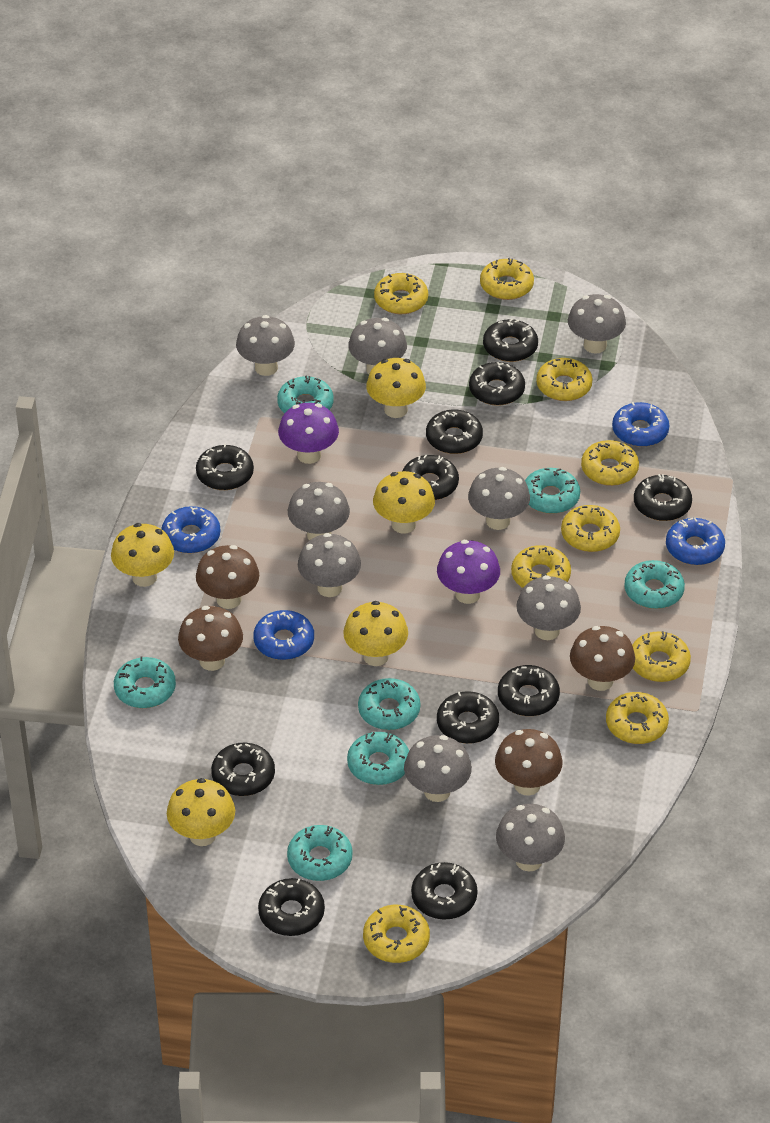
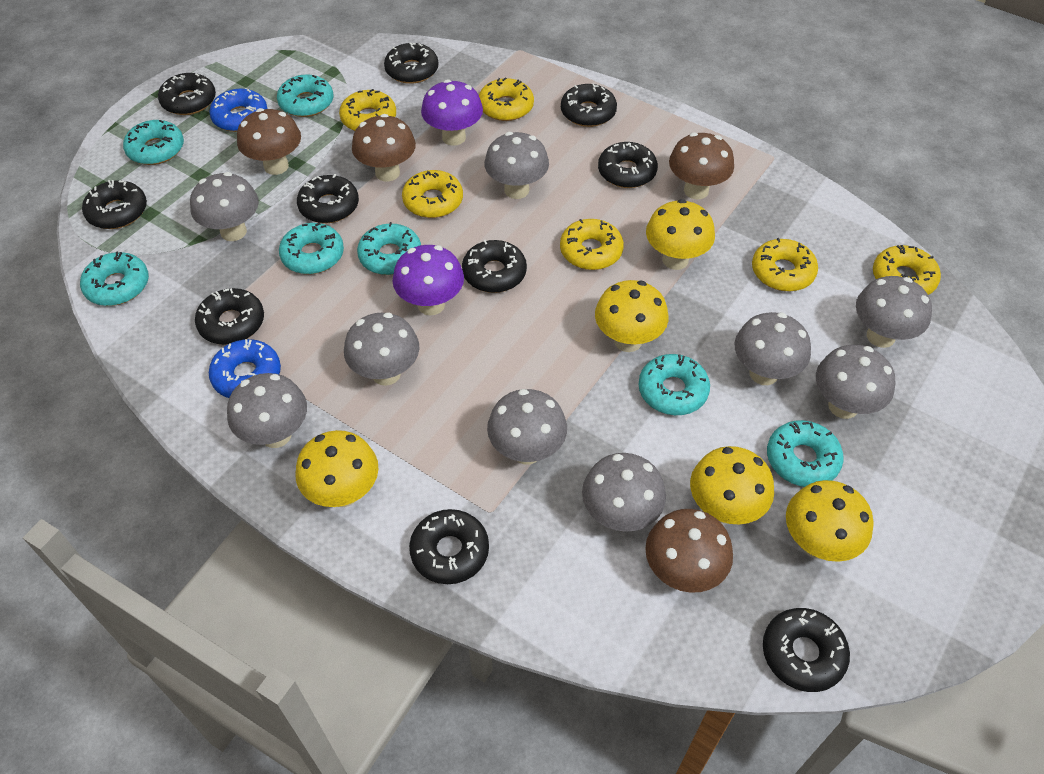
black donut: [196,444,254,490] [211,743,275,796] [258,878,325,936] [402,455,459,500] [411,862,478,920] [426,409,483,454] [437,691,499,744] [469,362,525,406] [483,319,538,362] [498,665,560,716] [634,474,692,521] = 11 -> [82,180,147,229] [158,73,216,115] [195,288,264,345] [297,174,359,223] [384,42,439,84] [409,509,489,584] [462,240,527,293] [561,84,617,127] [598,142,658,188] [763,608,850,692] = 10
blue donut: [161,506,220,553] [253,610,314,660] [612,402,669,447] [666,518,725,565] = 4 -> [209,89,268,132] [209,339,281,398] = 2
yellow donut: [363,905,430,963] [374,273,428,314] [480,258,534,300] [511,545,571,588] [536,358,593,401] [561,505,620,552] [581,440,639,486] [606,692,669,744] [632,631,691,682] = 9 -> [339,89,396,131] [402,170,463,218] [479,77,534,121] [560,219,624,270] [752,238,818,291] [873,245,941,295] = 6

